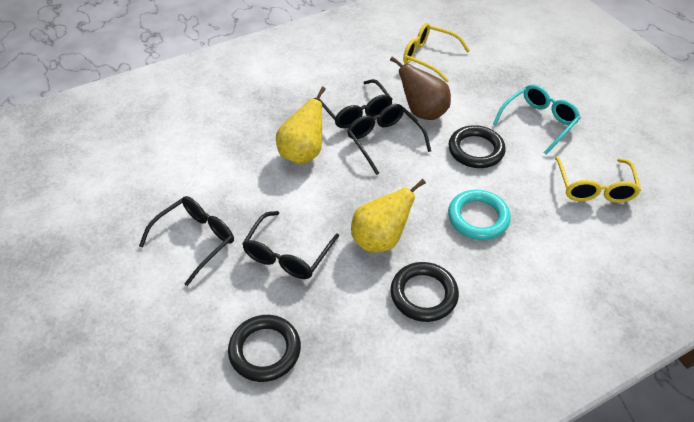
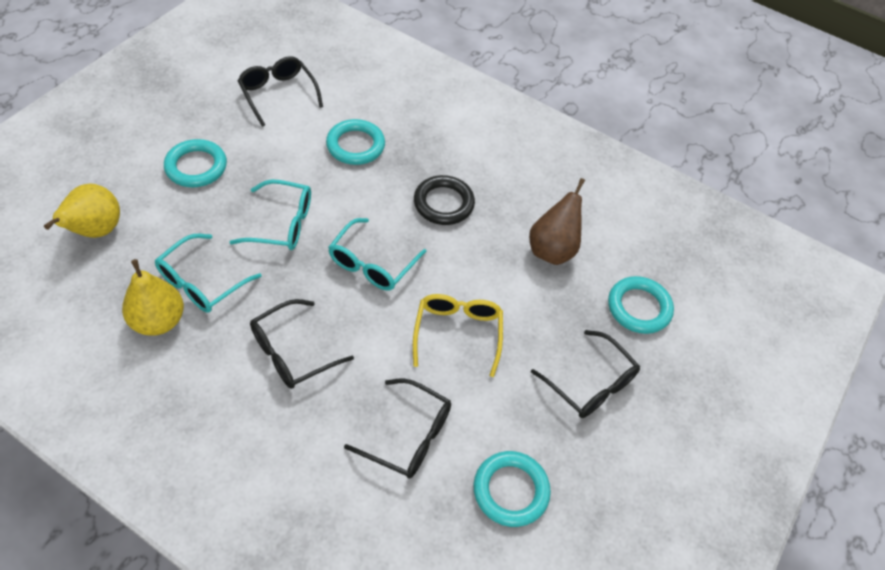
black ring: [228,315,301,382] [390,262,459,322] [448,125,506,168] = 3 -> [414,175,475,225] = 1
turquoise glasses: [493,84,581,155] = 1 -> [155,234,262,313] [229,179,311,250] [328,218,427,291] = 3
turquoise ring: [448,189,511,240] = 1 -> [164,139,227,187] [326,119,385,165] [474,451,551,527] [608,276,674,334] = 4
yellow glasses: [403,23,470,82] [555,156,641,203] = 2 -> [413,294,503,377] = 1

